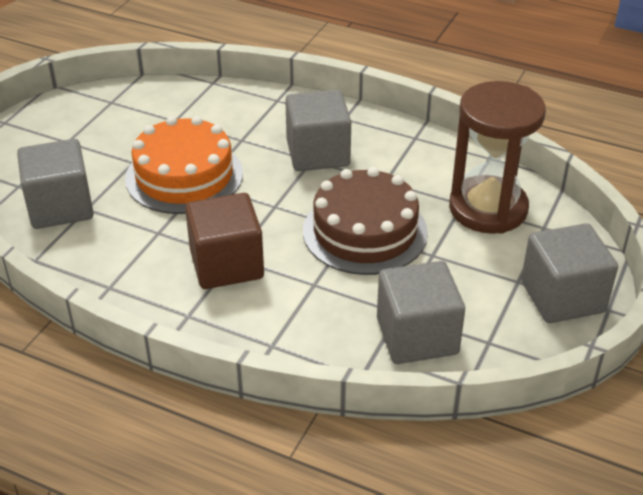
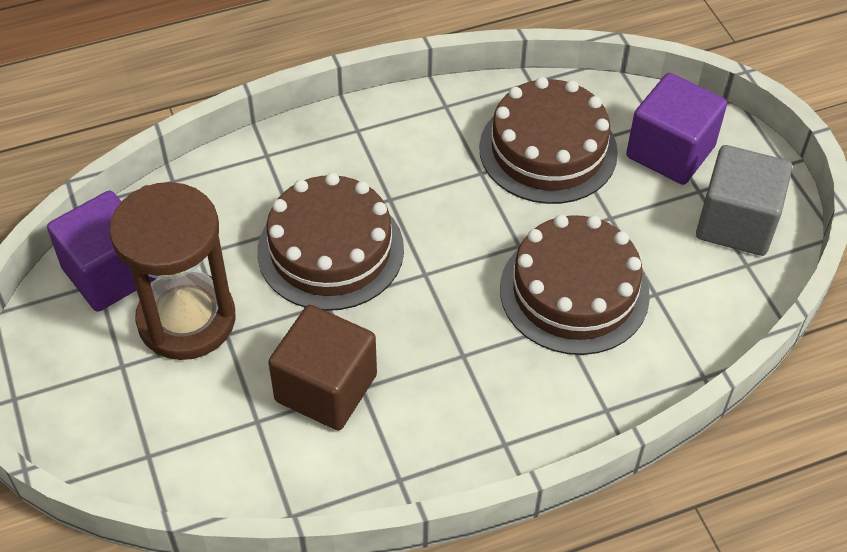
brown cake: [303,167,428,275] = 1 -> [257,173,404,311] [479,77,618,204] [500,215,650,355] = 3
grey cube: [17,139,94,229] [285,90,351,171] [377,261,465,364] [521,223,618,323] = 4 -> [696,145,792,256] = 1
orange cake: [125,116,243,214] = 1 -> none = 0
purple cube: none = 0 -> [47,191,156,312] [626,73,727,185] = 2

